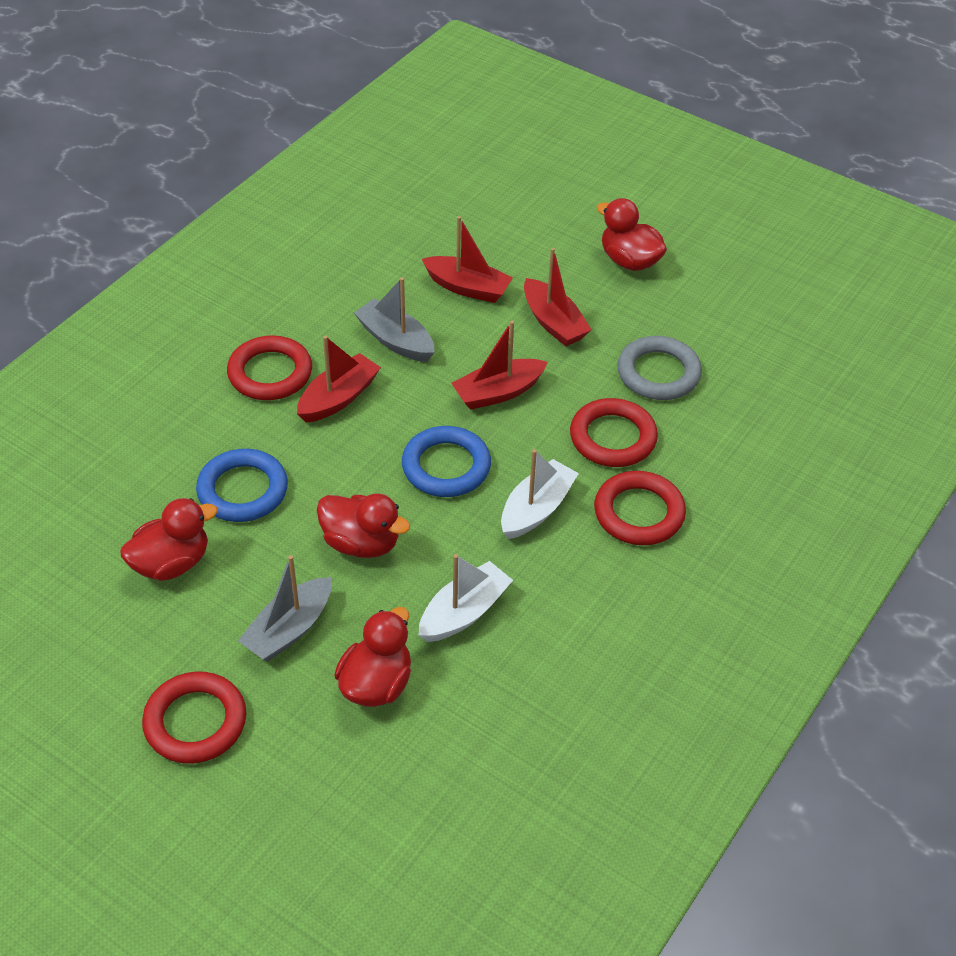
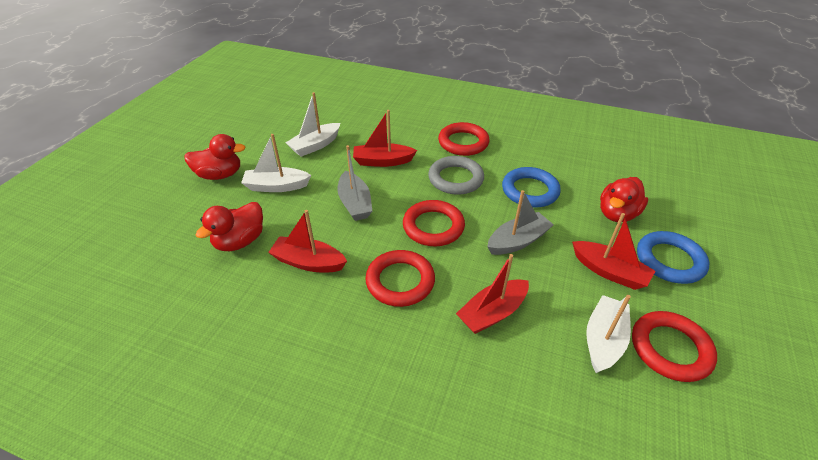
red duck: [120,498,218,581] [317,494,410,558] [334,607,411,707] [597,198,667,271] = 4 -> [184,134,246,180] [195,202,263,251] [600,177,648,222] = 3
white boat: [419,554,513,642] [501,449,579,539] = 2 -> [241,134,311,192] [286,92,340,157] [586,295,631,373] = 3

